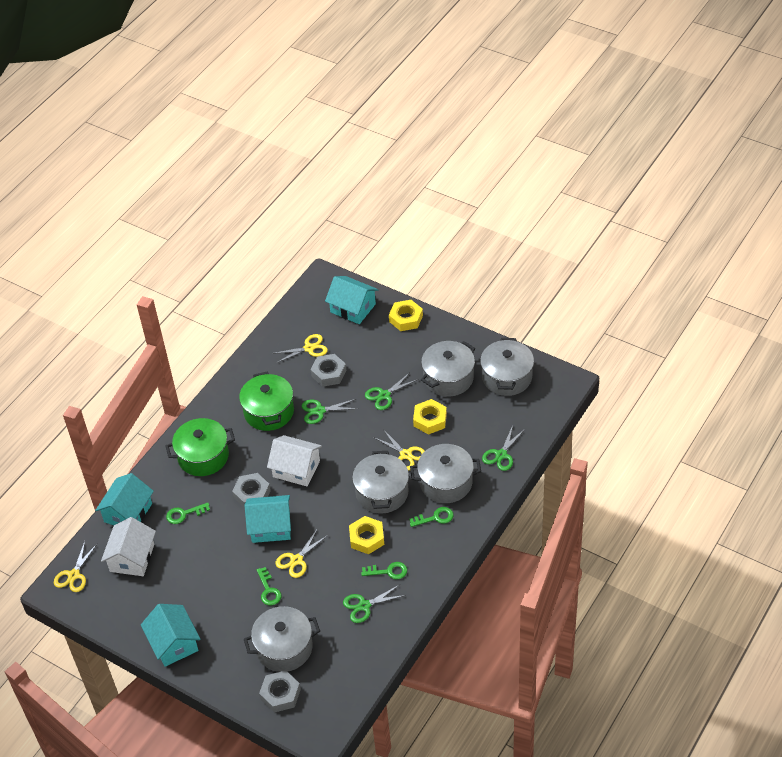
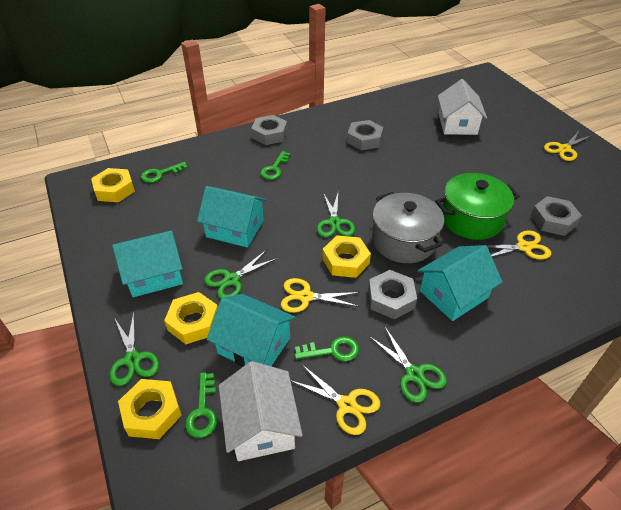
green pot: [165,418,235,476] [239,371,294,431] = 2 -> [436,173,520,240] = 1
grey nut: [232,473,271,508] [259,670,301,713] [311,354,346,387] = 3 -> [251,115,287,145] [347,120,383,150] [368,270,417,319] [531,196,582,236] = 4
grey pot: [244,606,320,672] [352,451,409,514] [410,444,481,503] [421,341,475,397] [480,338,534,396] = 5 -> [372,192,444,263] = 1
yellow nut: [349,516,384,554] [389,300,423,331] [413,399,447,435] = 3 -> [91,168,135,202] [118,379,182,439] [164,292,218,344] [322,235,371,278] = 4

